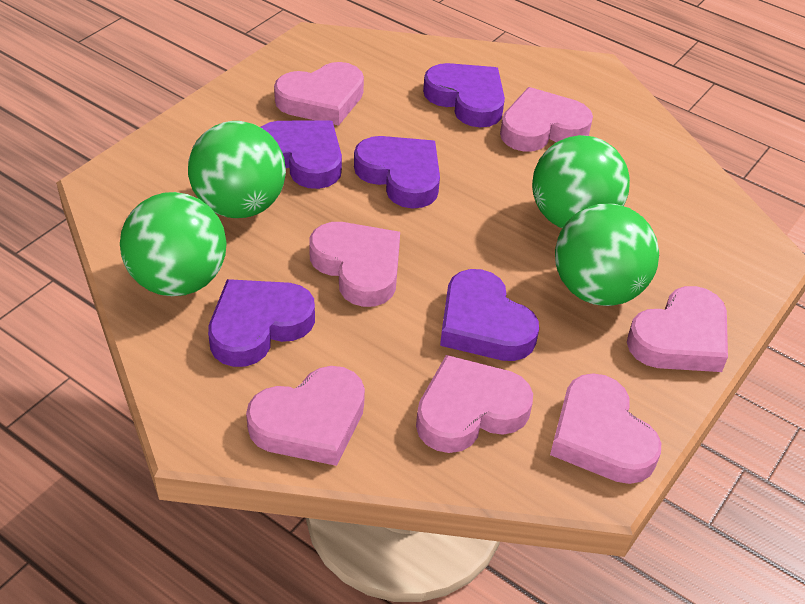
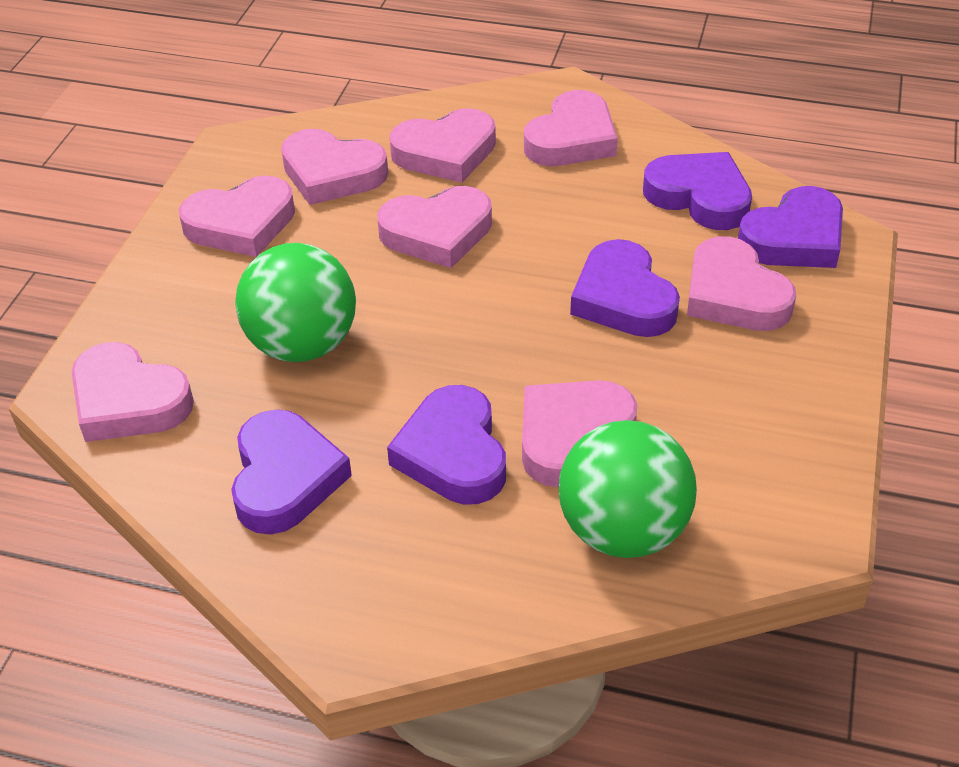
green ball: [120,192,226,296] [188,121,286,218] [532,135,630,228] [555,204,659,306] = 4 -> [235,243,356,362] [559,420,697,558] = 2
pink heart: [246,366,365,466] [274,62,364,126] [309,222,400,307] [416,355,533,453] [500,87,593,152] [550,373,661,484] [627,286,728,372] = 7 -> [72,342,194,442] [179,176,295,257] [281,129,388,205] [377,186,492,268] [389,108,496,183] [522,380,638,487] [524,90,618,166] [687,236,796,331] = 8

